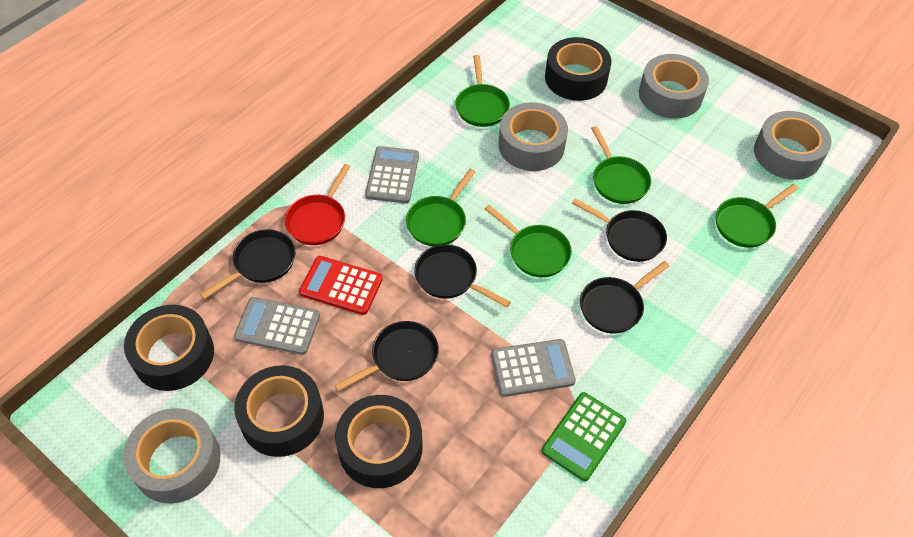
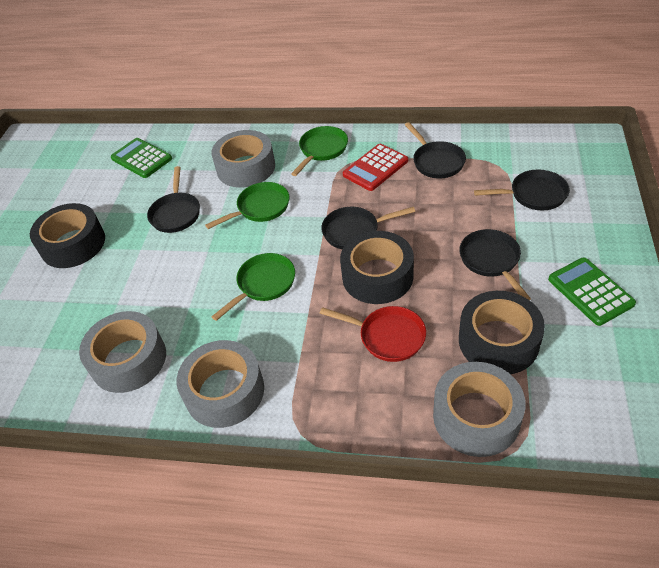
black tape: [124,305,214,391] [234,365,324,457] [335,395,423,488] [545,37,611,101] = 4 -> [30,203,105,268] [340,231,414,304] [459,291,545,374] = 3
green calculator: [542,392,626,481] = 1 -> [111,138,172,178] [548,258,636,326] = 2
green pan: [406,169,475,246] [455,55,510,127] [485,205,572,277] [591,126,651,204] [716,184,798,248] = 5 -> [205,182,289,229] [212,253,295,321] [291,126,348,176] = 3
grey calculator: [234,297,320,355] [365,146,419,203] [491,339,576,397] = 3 -> none = 0

